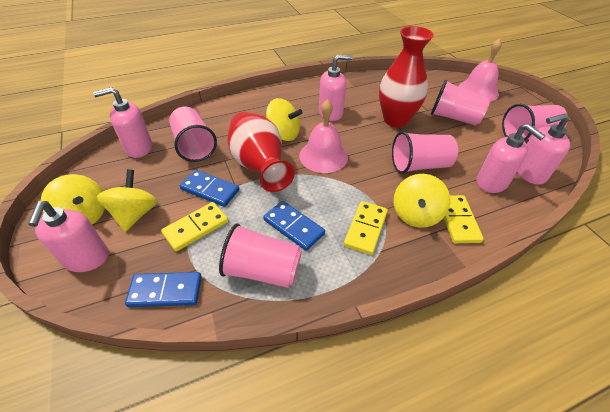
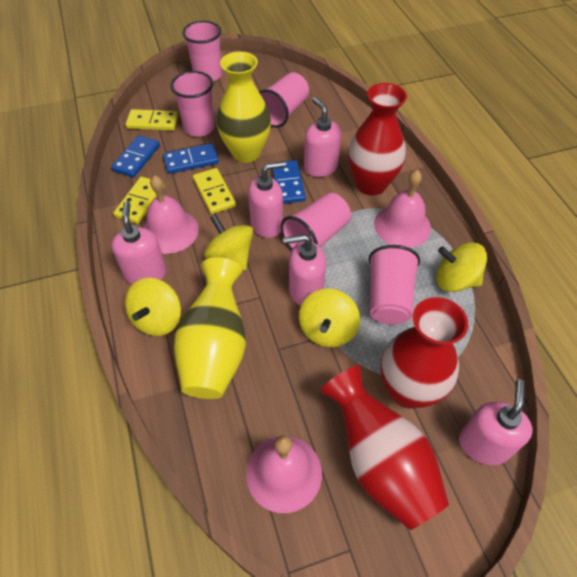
pink bell: [299,99,348,173] [458,38,502,102] = 2 -> [143,175,199,254] [246,435,322,513] [374,170,431,248] = 3
red vase: [228,112,295,192] [379,26,434,127] = 2 -> [320,365,449,530] [348,83,407,195] [381,297,468,409] = 3
yellow vase: none = 0 -> [174,257,246,399] [217,52,271,163] = 2

